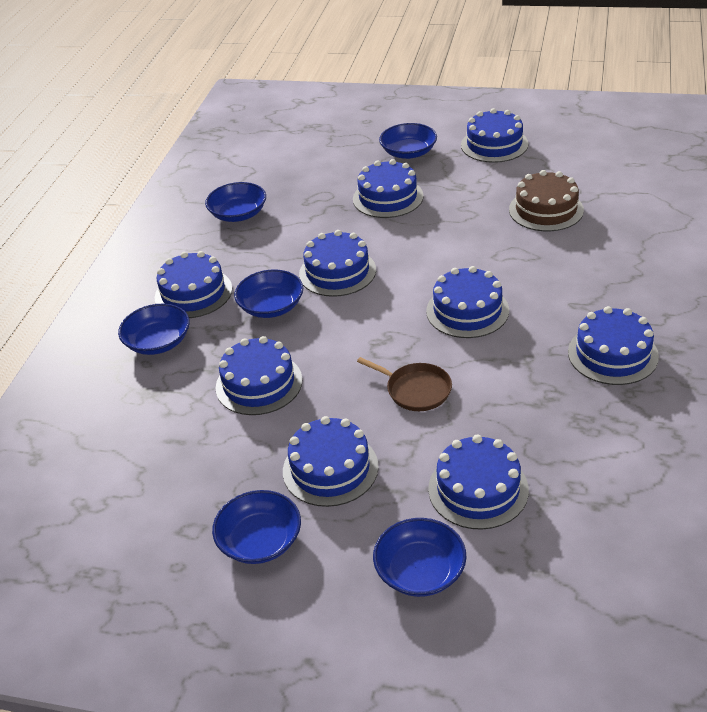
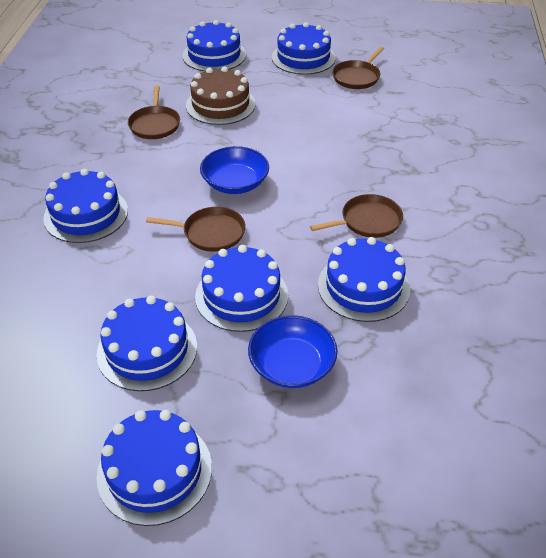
blue bowl: [118,304,190,355] [205,182,266,222] [212,490,301,564] [234,269,303,318] [373,518,467,597] [379,123,437,159] = 6 -> [200,146,269,194] [248,315,337,388] = 2
blue cake: [155,251,232,318] [216,336,302,415] [283,416,379,507] [299,230,376,297] [353,159,423,218] [426,266,509,338] [428,435,529,530] [461,108,528,163] [568,306,659,385] = 9 -> [43,169,128,243] [97,296,197,391] [97,410,212,526] [183,20,246,71] [195,245,288,332] [272,22,336,75] [318,237,410,322] = 7
brown pan: [357,357,452,411] = 1 -> [128,85,180,139] [146,207,246,252] [310,194,403,238] [332,47,384,89] = 4

